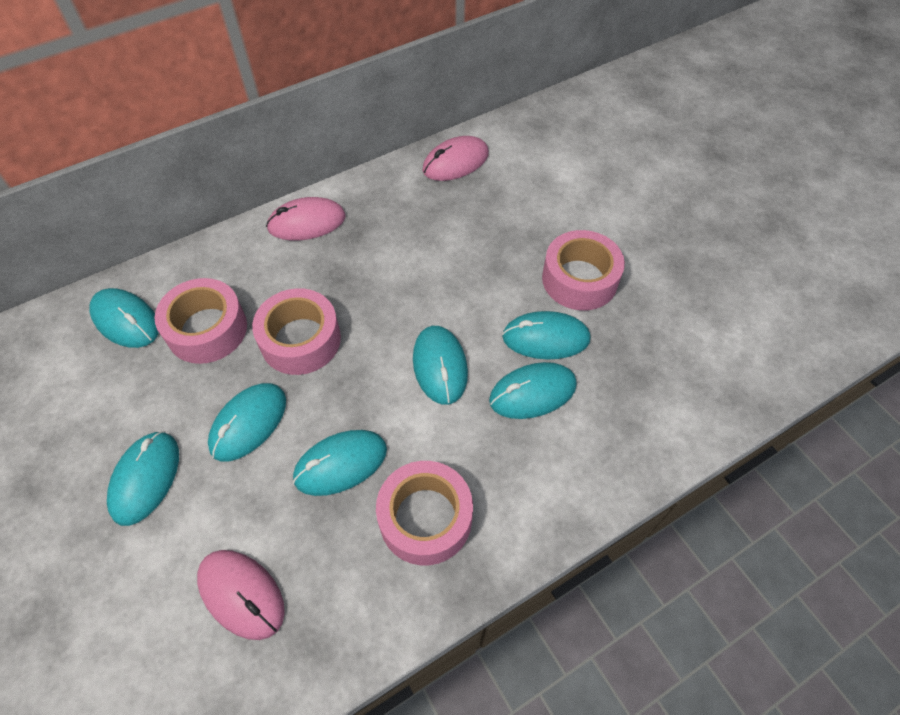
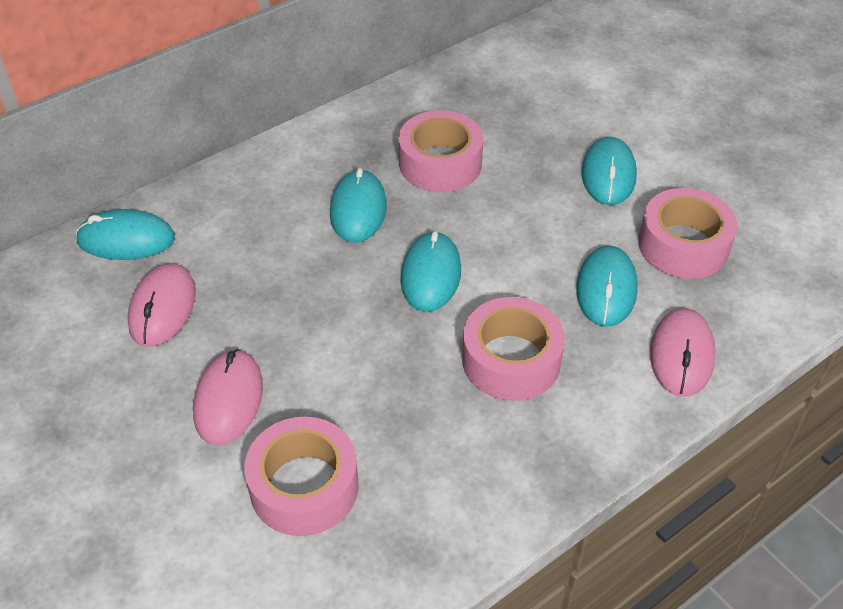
turquoise mouse: [89,288,159,348] [107,431,179,526] [208,383,286,462] [293,430,387,496] [413,326,468,405] [489,362,577,419] [502,311,591,360] = 7 -> [75,209,175,260] [330,168,387,243] [401,231,461,312] [576,246,638,326] [581,137,637,205] = 5

